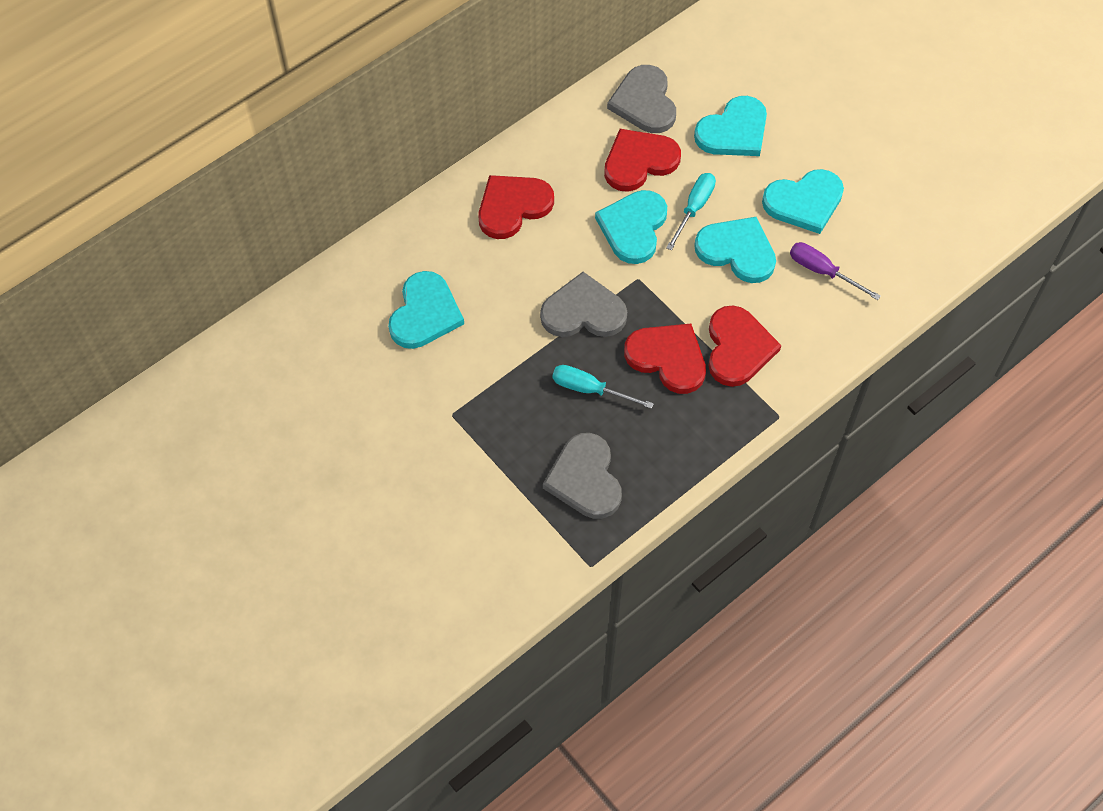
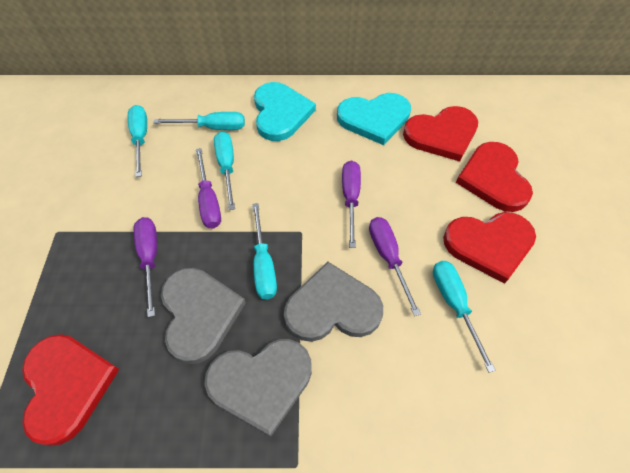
purple screwdriver: [790,242,881,300] = 1 -> [134,217,157,317] [196,148,221,229] [342,160,361,248] [369,217,421,316] = 4
turquoise heart: [388,271,464,349] [595,190,667,264] [694,96,767,156] [694,217,776,283] [762,169,844,234] = 5 -> [254,82,316,141] [337,93,411,145] = 2
turquoise screwdriver: [553,365,654,409] [666,173,716,250] = 2 -> [128,105,147,177] [153,112,245,130] [214,131,235,210] [252,203,277,299] [433,261,496,373] = 5

